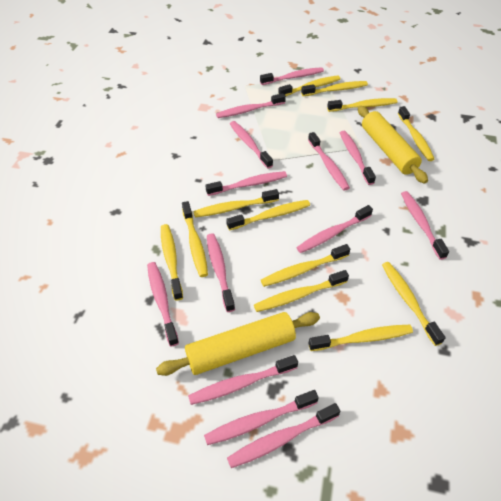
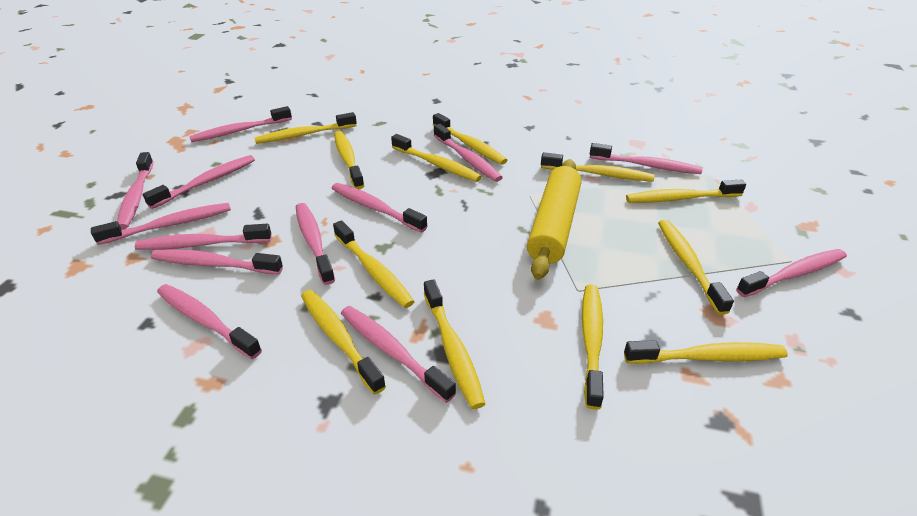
yellow rolling pin: [156,312,320,376] [358,106,428,184] = 2 -> [527,159,581,280] = 1

